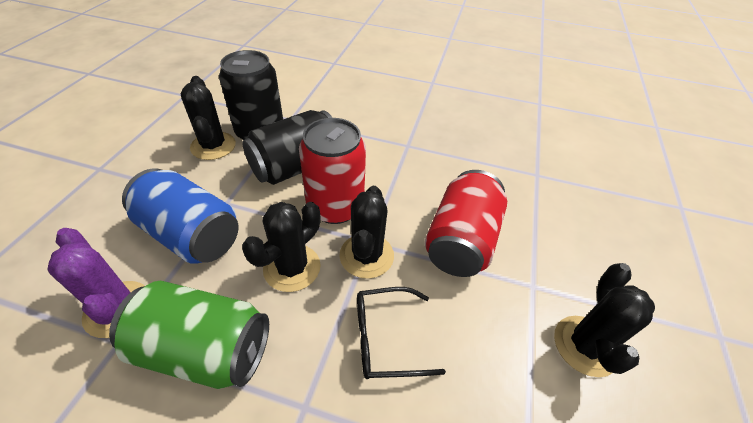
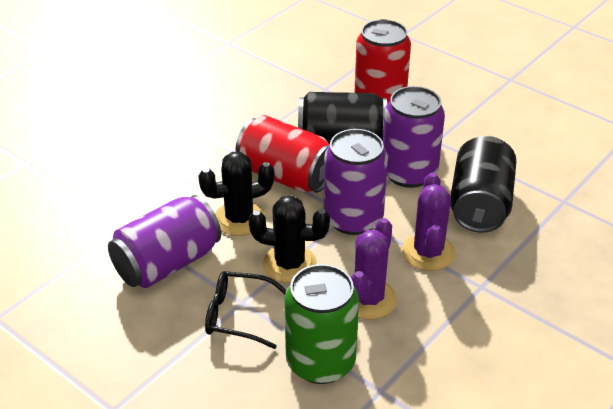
black cactus: [181,76,236,160] [242,202,320,292] [339,186,394,279] [554,263,655,377] = 4 -> [198,152,274,236] [249,195,330,283] = 2
blue can: [122,168,239,264] = 1 -> none = 0
purple cactus: [47,228,145,338] = 1 -> [351,218,397,320] [402,173,456,271] = 2
purple can: none = 0 -> [108,195,221,288] [324,129,388,235] [383,86,445,188] = 3

